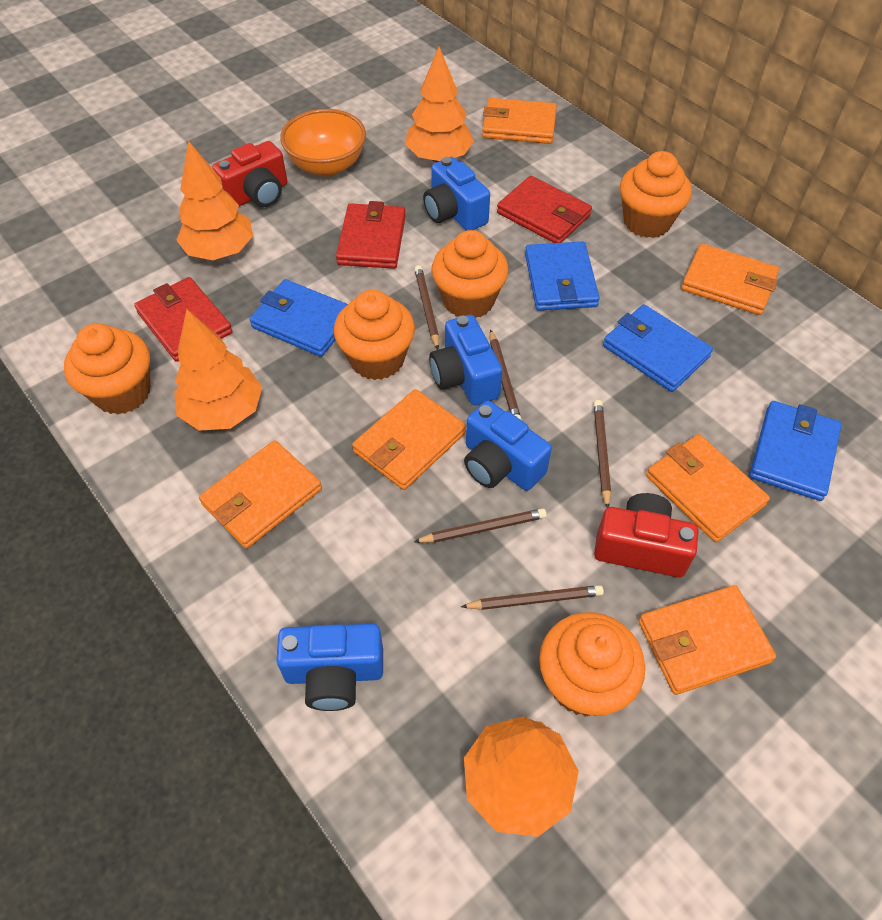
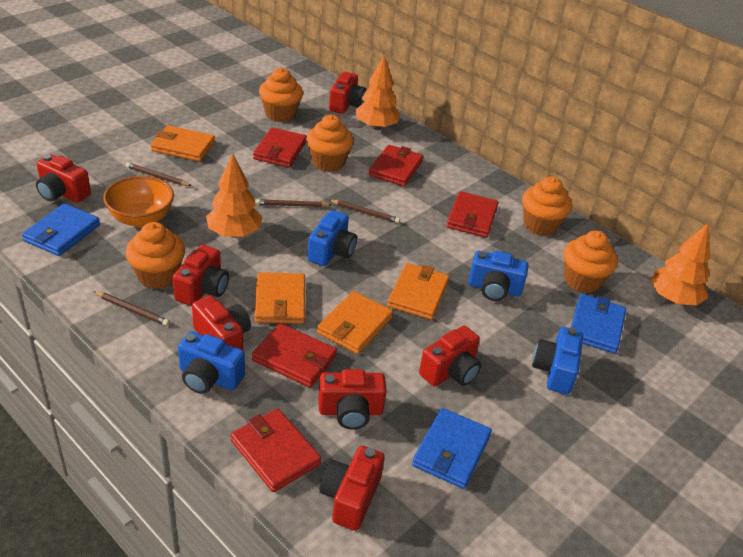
blue wallet: [249,279,348,357] [525,241,600,311] [603,304,713,392] [750,401,842,501] = 4 -> [22,203,100,256] [412,408,492,489] [571,294,626,354] = 3
brown pencil: [414,265,439,349] [414,508,547,543] [461,585,604,610] [490,329,522,420] [594,400,611,507] = 5 -> [93,291,170,326] [126,162,191,186] [255,199,332,207] [329,200,400,223] = 4
orange tree: [174,309,262,431] [176,141,253,260] [405,47,474,162] [464,717,579,837] = 4 -> [206,154,263,238] [355,55,401,130] [650,223,710,306] = 3
orange wallet: [199,440,322,549] [352,389,466,490] [482,98,557,144] [639,585,776,695] [646,434,770,542] [681,243,779,315] = 6 -> [151,125,215,162] [254,272,305,324] [317,291,393,354] [387,263,450,320] = 4
red camera: [213,141,287,207] [594,493,699,577] = 2 -> [36,154,91,203] [172,245,229,306] [192,295,251,350] [318,369,387,430] [319,446,385,531] [329,72,366,114] [419,325,481,386] = 7
red wallet: [134,277,233,362] [336,201,406,269] [497,176,592,243] = 3 -> [231,408,321,492] [252,323,337,388] [253,127,307,167] [369,145,423,186] [447,191,499,238] = 5

